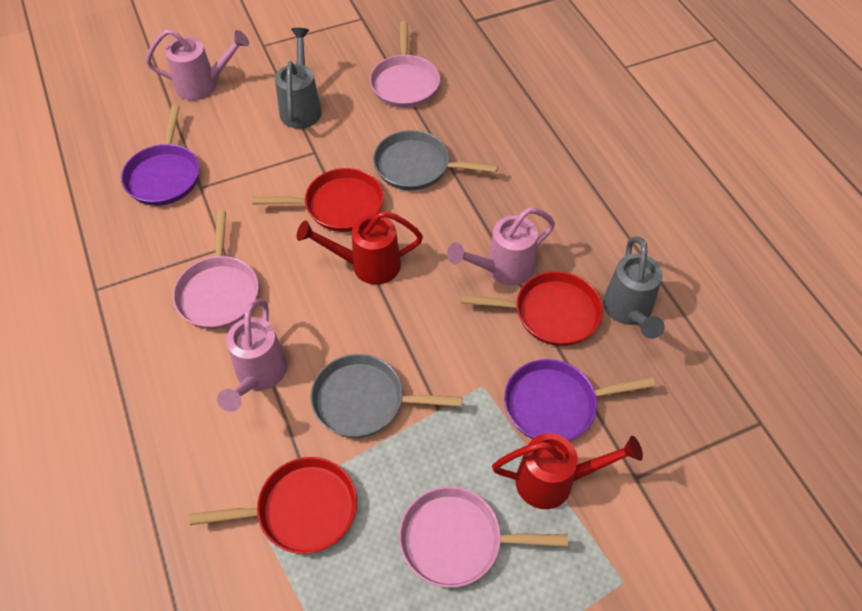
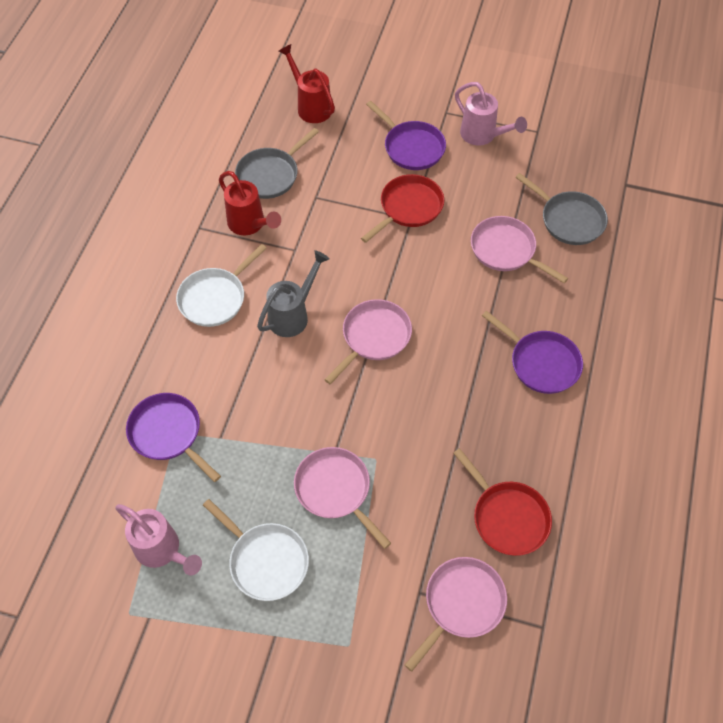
grey watering can: [275,28,322,129] [603,237,665,339] = 2 -> [257,250,329,337] = 1
pink pan: [173,210,259,329] [369,21,440,108] [399,487,568,588] = 3 -> [294,447,391,549] [324,299,412,384] [405,557,507,672] [471,216,568,283] = 4
pink watering can: [146,29,249,101] [217,299,287,412] [447,208,555,285] = 3 -> [115,504,202,575] [455,82,527,146] = 2
purple pan: [121,105,199,206] [504,359,655,441] = 2 -> [126,393,221,482] [366,101,446,170] [482,311,583,394] = 3
red pan: [190,457,357,554] [252,168,384,232] [461,271,603,346] = 3 -> [361,174,444,243] [453,448,552,556] = 2
white pan: none = 0 -> [176,244,267,327] [203,499,309,601] = 2

